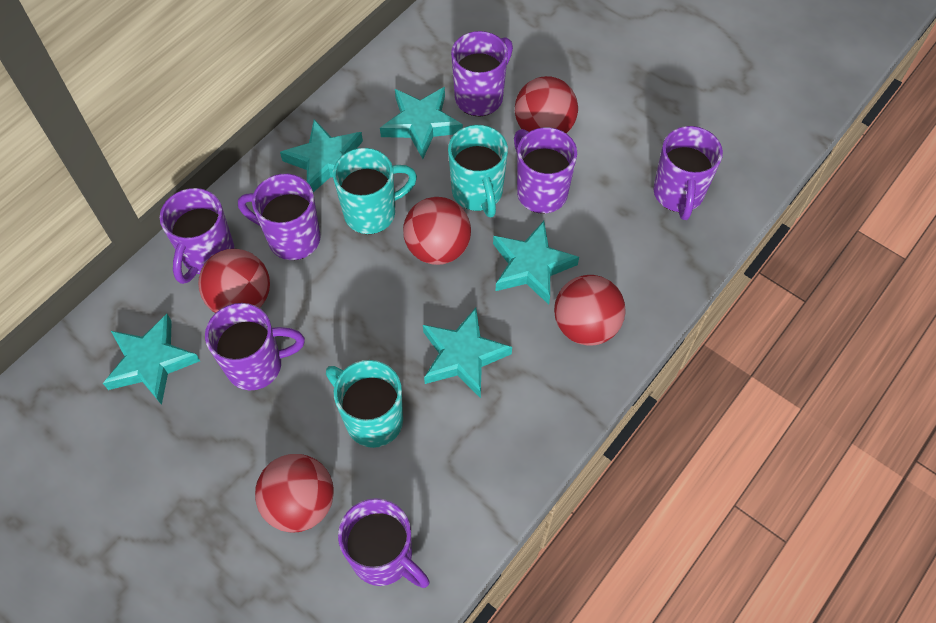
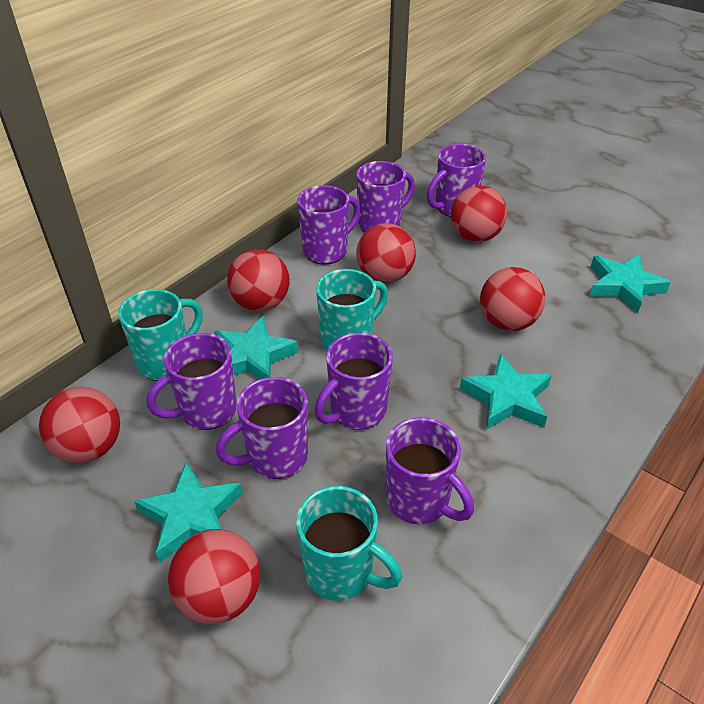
red ball: [198,249,270,313] [255,454,334,532] [403,197,471,265] [515,76,578,133] [554,275,626,346] = 5 -> [39,387,120,463] [168,529,260,624] [227,249,290,311] [356,223,416,283] [451,186,507,242] [480,267,546,331] = 6
turquoise star: [103,314,200,405] [280,119,363,192] [380,87,463,159] [423,308,512,398] [493,221,579,305] = 5 -> [134,462,243,563] [214,316,299,379] [460,353,552,430] [590,254,671,313] = 4

